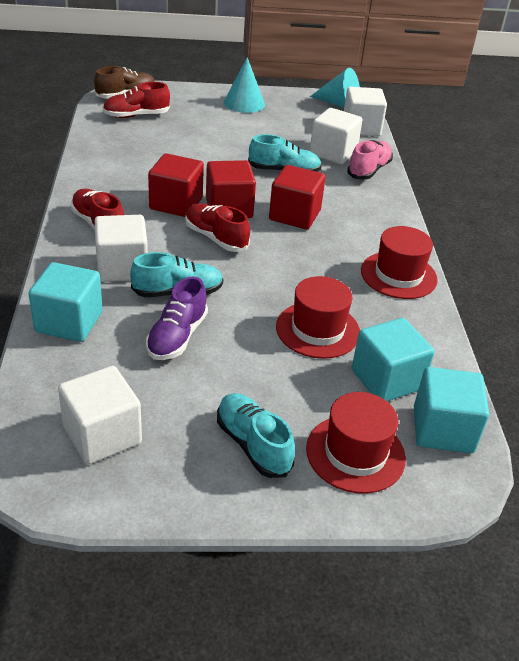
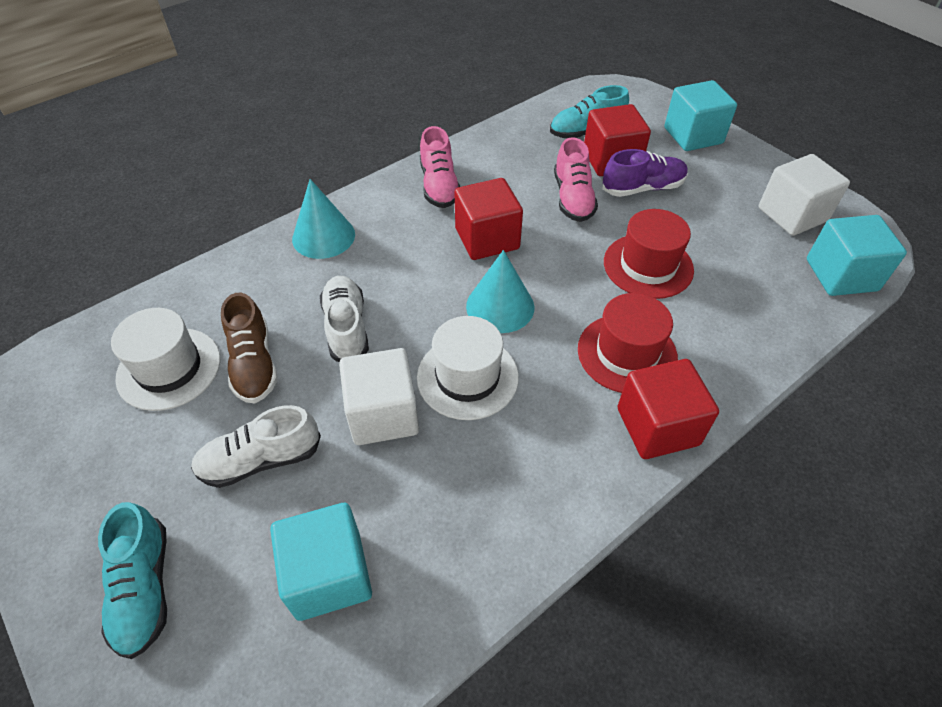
pink shoe: [347,140,393,180] = 1 -> [420,126,460,208] [554,137,598,222] = 2
red hat: [276,276,360,359] [306,392,406,494] [361,226,438,299] = 3 -> [578,293,678,393] [604,209,694,299] = 2
red shoe: [70,189,124,231] [103,82,170,118] [185,203,250,252] = 3 -> none = 0
turquoise shoe: [130,252,223,297] [217,393,295,478] [248,134,321,172] = 3 -> [98,502,167,659] [550,85,629,138] = 2
white cube: [58,366,142,464] [95,215,148,282] [310,108,362,165] [344,87,387,136] = 4 -> [339,348,419,445] [758,154,850,236] = 2
white hat: none = 0 -> [111,308,220,411] [417,316,519,420] = 2
white shoe: none = 0 -> [191,405,321,488] [320,276,369,362] = 2

